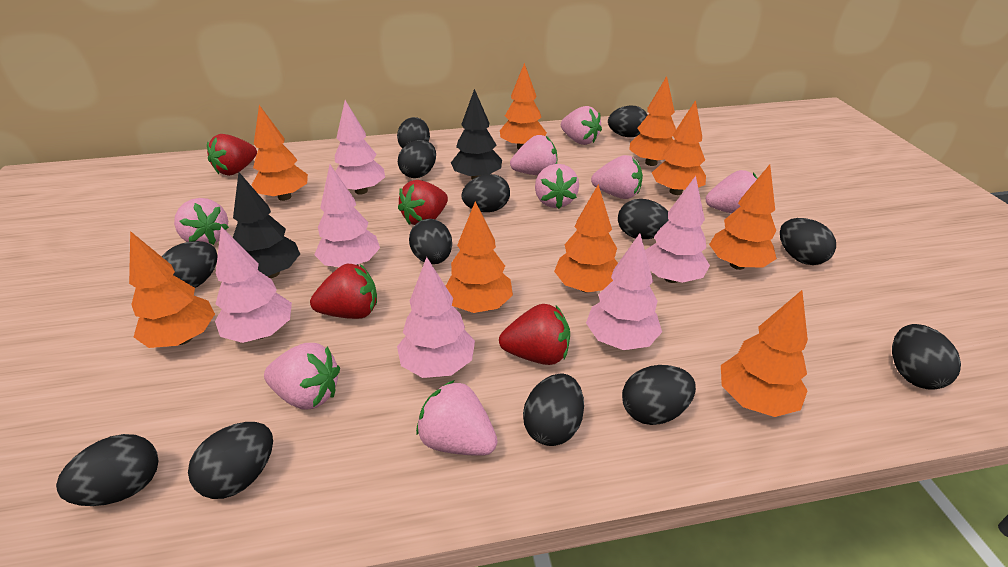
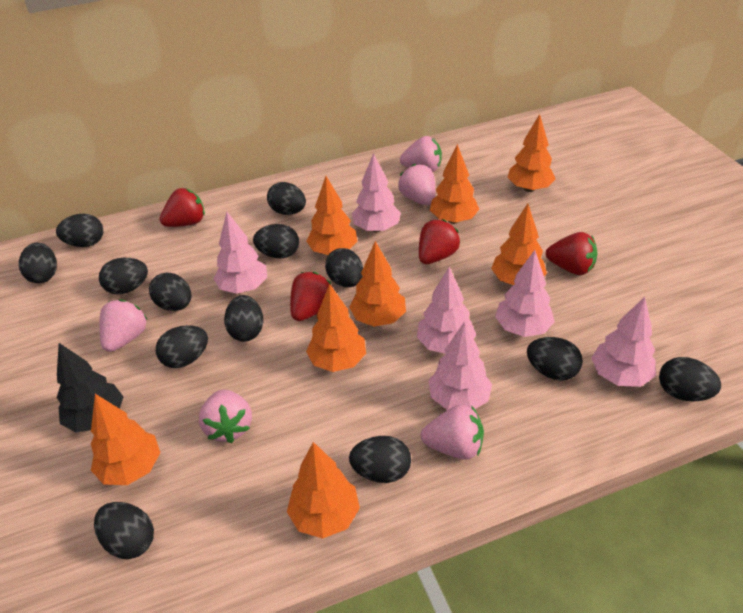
black tree: [233,172,300,278] [451,89,502,180] = 2 -> [57,343,124,433] = 1
orange tree: [129,231,215,348] [252,105,308,201] [446,201,513,313] [500,63,547,150] [554,184,618,293] [629,76,676,166] [652,100,706,195] [709,165,777,270] [721,290,808,417] = 9 -> [91,394,160,485] [287,442,360,538] [306,176,357,255] [306,284,366,372] [349,241,406,327] [430,144,479,224] [491,203,547,285] [507,114,555,192] = 8
pink strawberry: [174,198,229,245] [264,343,340,410] [416,380,498,456] [510,135,557,175] [535,164,579,209] [561,106,602,145] [591,155,643,199] [706,170,758,214] = 8 -> [99,299,148,352] [199,389,252,443] [398,164,435,205] [400,136,442,172] [421,405,484,460] = 5

